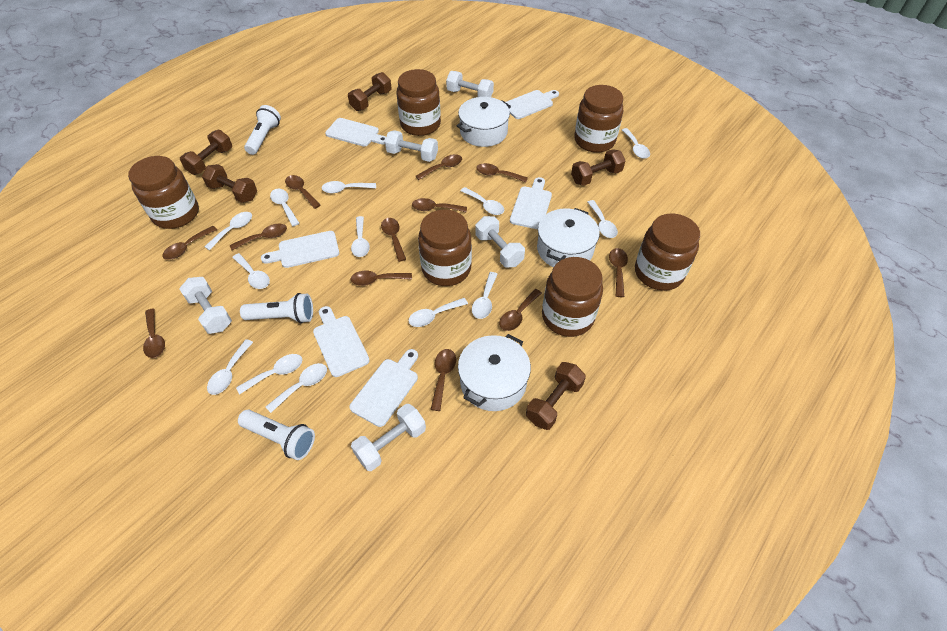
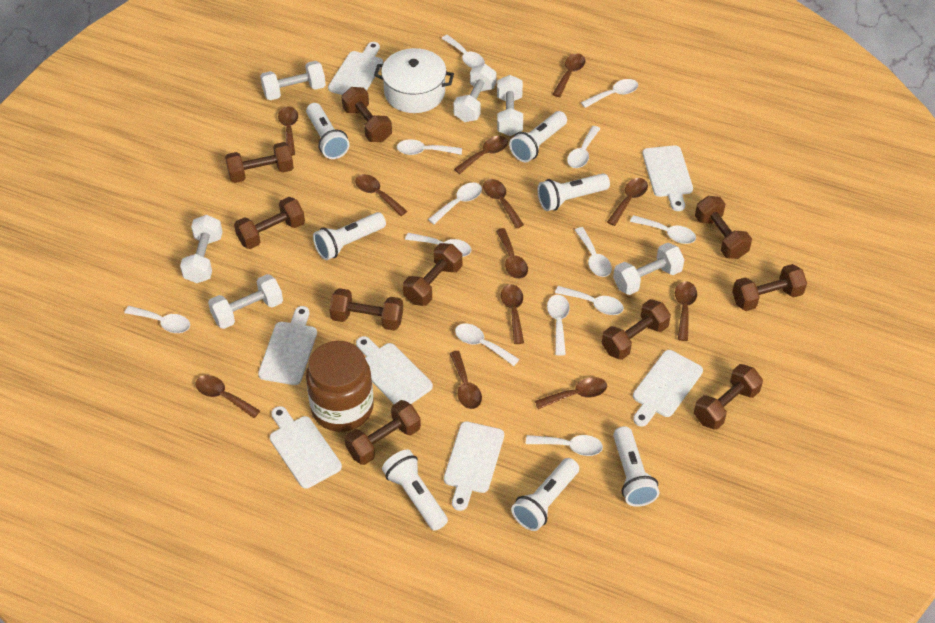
brown dumbbell: [180,130,232,175] [202,164,257,203] [348,72,391,111] [526,362,586,430] [571,149,625,186] = 5 -> [225,142,294,183] [234,197,305,249] [329,288,403,331] [342,87,392,142] [345,400,421,465] [403,243,462,306] [602,299,671,360] [694,364,763,430] [695,196,752,259] [732,264,807,311] = 10
brown jar: [128,156,199,229] [397,69,441,136] [418,209,472,286] [542,257,603,337] [574,85,623,153] [635,213,700,291] = 6 -> [306,341,374,432] = 1
white cutting board: [261,231,339,268] [313,306,370,377] [325,118,386,147] [349,349,418,427] [506,90,559,119] [510,177,552,229] = 6 -> [258,306,317,385] [270,406,342,489] [328,42,383,95] [356,336,433,404] [444,421,504,511] [633,350,703,427] [642,145,693,211] = 7
white dumbbell: [179,277,232,334] [351,404,426,471] [385,130,438,162] [446,71,494,97] [475,216,525,267] = 5 -> [180,215,223,283] [208,274,283,329] [260,61,326,100] [453,64,497,122] [497,75,523,136] [613,243,684,295] = 6
white flashlight: [238,410,315,460] [240,293,313,324] [244,105,281,155] = 3 -> [306,103,349,159] [313,212,386,260] [382,449,448,531] [509,111,567,162] [511,458,579,531] [537,173,610,211] [613,426,659,507] = 7
white pot: [456,97,511,147] [458,334,531,411] [537,208,600,267] = 3 -> [374,48,454,113] = 1

